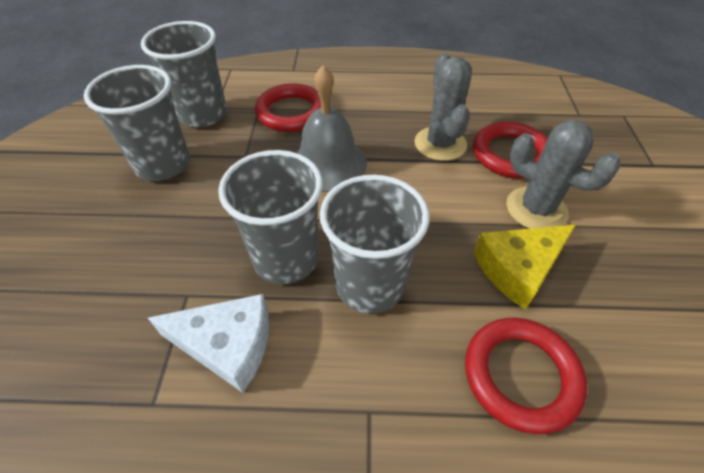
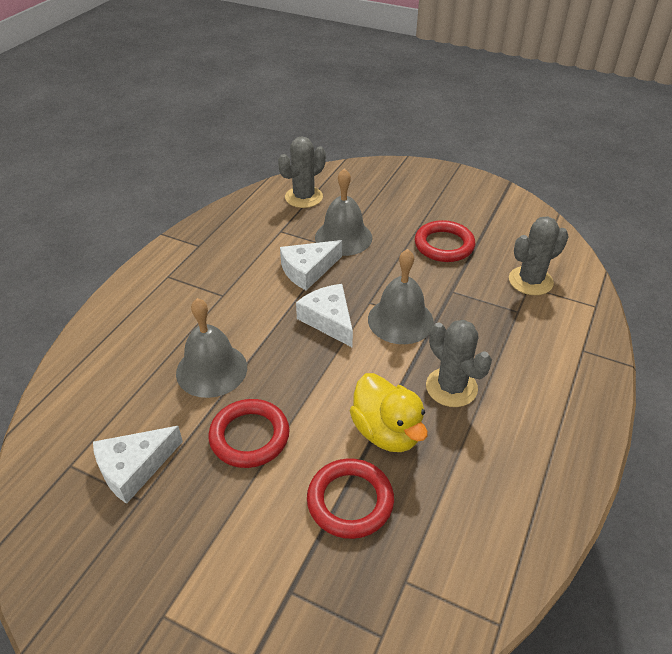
grey bell: [296,65,367,191] = 1 -> [176,298,247,398] [315,168,372,256] [368,249,434,344] = 3
grey cactus: [414,53,472,161] [506,120,621,229] = 2 -> [278,136,326,208] [426,320,492,407] [509,216,569,295] = 3
grey cup: [84,65,190,181] [141,21,227,127] [218,150,323,284] [320,175,430,313] = 4 -> none = 0
white cheese: [148,294,269,393] = 1 -> [93,426,183,504] [280,240,342,291] [296,284,353,347] = 3
yellow cheese: [473,225,576,310] = 1 -> none = 0
yellow duck: none = 0 -> [350,373,428,452] = 1

